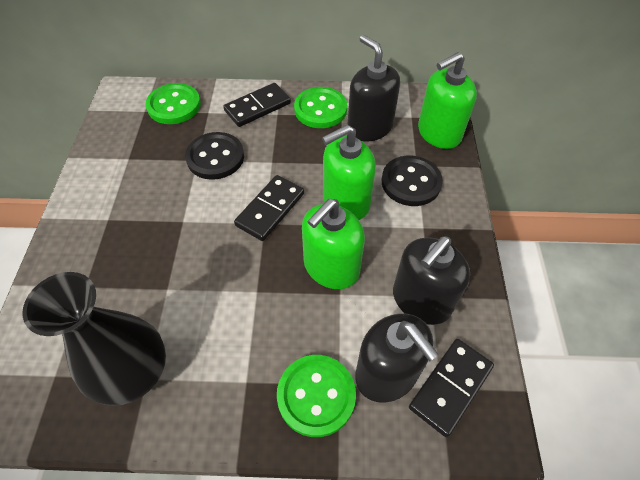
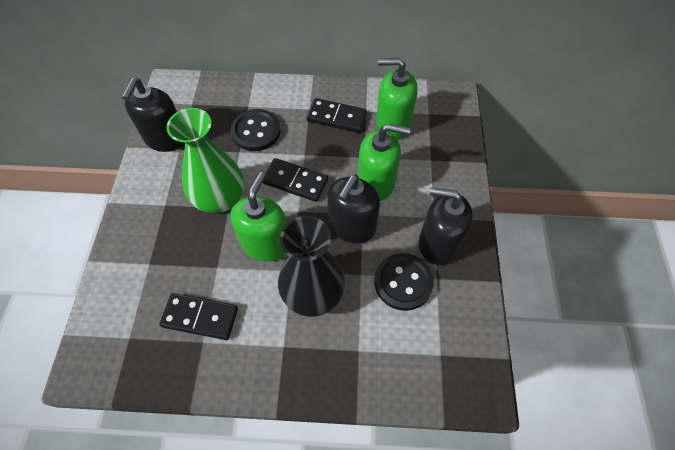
green button: [146,83,201,124] [277,355,356,437] [294,87,347,128] = 3 -> none = 0
green vase: none = 0 -> [166,108,244,213] = 1

